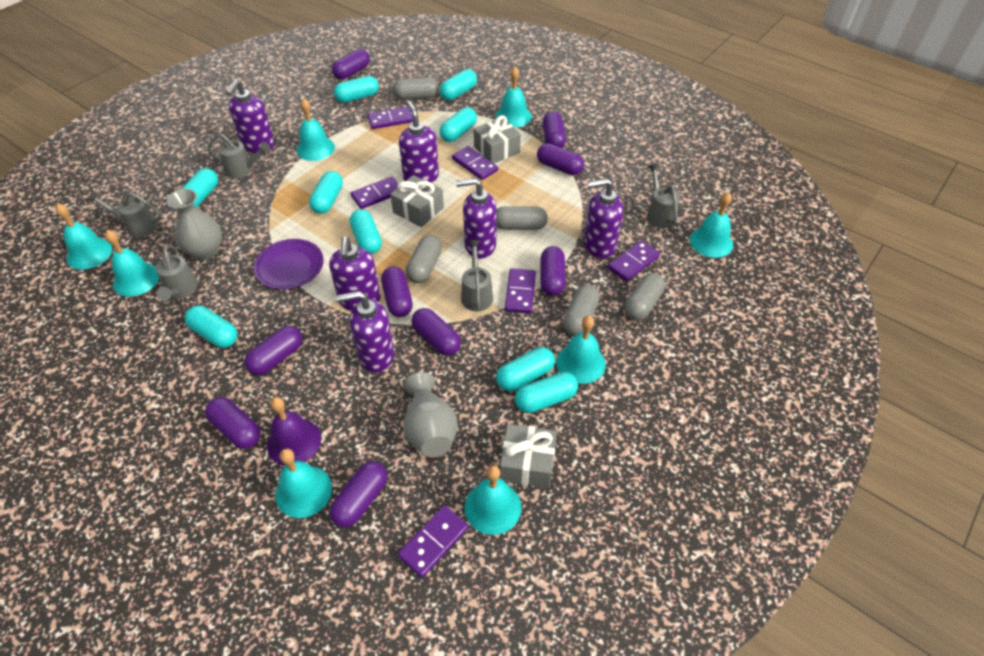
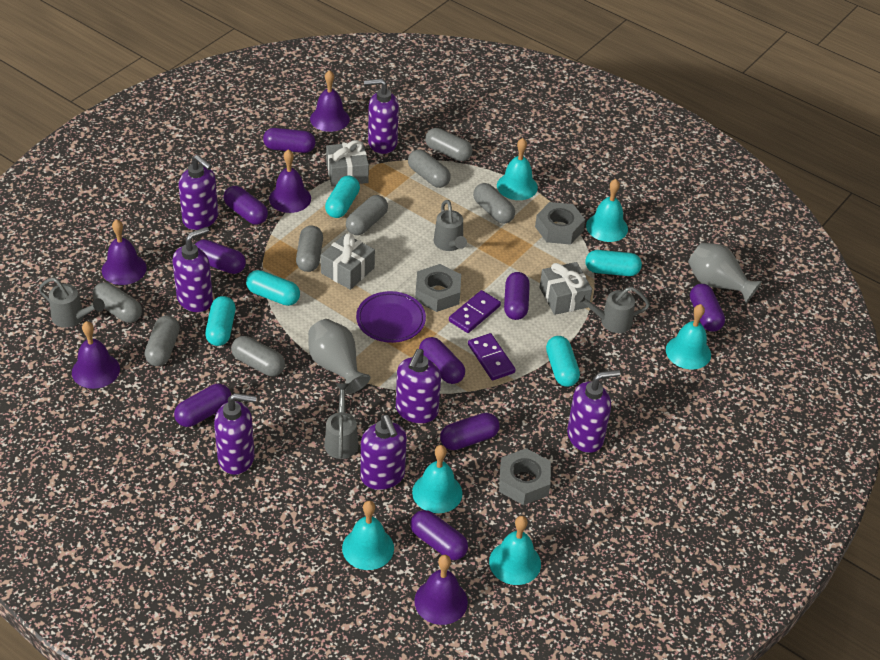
grey capsule: [393,78,439,100] [405,236,442,283] [496,206,548,230] [563,285,600,336] [625,273,665,320] = 5 -> [92,282,142,323] [144,316,180,366] [231,336,285,376] [296,226,323,272] [346,195,388,235] [408,150,451,188] [425,128,473,161] [473,183,515,224] = 8
grey nut: none = 0 -> [415,264,461,312] [499,448,551,505] [535,202,585,245] = 3
grey watering can: [86,190,162,237] [156,244,198,301] [208,133,271,179] [461,240,493,311] [647,164,680,228] = 5 -> [39,277,105,328] [324,383,359,459] [433,200,467,251] [575,287,650,333] = 4
purple bell: [267,397,321,466] = 1 -> [72,321,120,389] [102,219,147,285] [269,149,311,213] [310,70,350,132] [414,555,468,625] = 5
purple domino: [351,177,398,209] [367,107,413,129] [398,505,469,578] [452,146,498,180] [505,268,536,314] [607,240,660,282] = 6 -> [449,290,501,333] [468,333,516,380] = 2
purple soap dispenser: [226,79,275,153] [329,236,381,311] [336,291,394,372] [399,101,439,183] [456,178,497,259] [584,178,623,259] = 6 -> [172,227,213,312] [179,155,218,230] [214,393,257,475] [360,415,407,490] [364,78,399,154] [396,349,441,423] [567,370,620,453] = 7
turquoise bell: [55,203,112,270] [105,230,159,297] [275,449,332,518] [296,98,335,161] [465,465,521,535] [495,67,532,128] [556,316,606,384] [690,192,733,258] = 8 -> [342,501,394,570] [412,445,462,513] [489,516,541,585] [497,138,538,200] [586,179,628,242] [666,304,711,369] = 6
turquoise capsule: [181,168,218,207] [185,306,237,348] [309,171,343,214] [334,76,379,103] [350,209,382,254] [439,107,477,142] [440,69,477,100] [496,347,555,391] [515,372,578,413] = 9 -> [205,296,236,346] [246,270,300,306] [325,176,360,218] [546,336,580,387] [585,250,642,276] = 5

